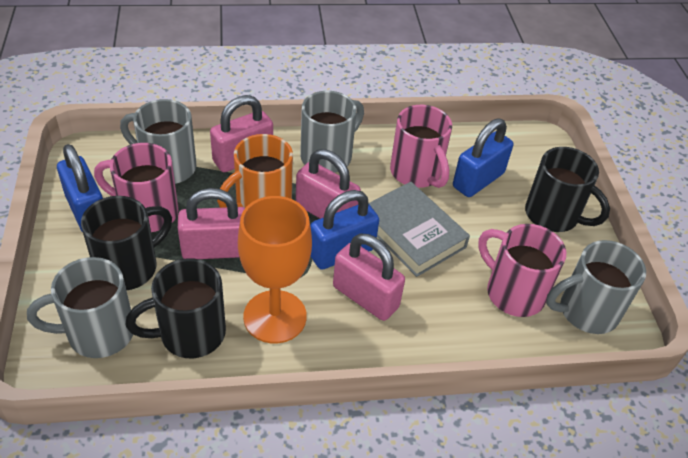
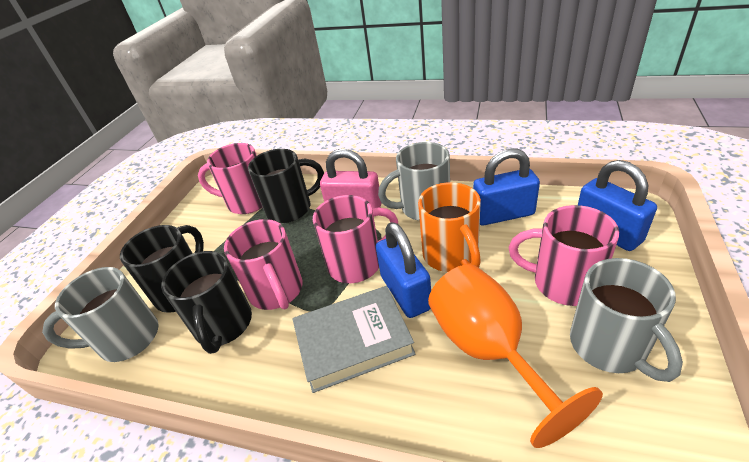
grey mug: [27,257,133,358] [120,99,196,184] [300,91,364,173] [546,240,646,334] = 4 -> [42,267,159,362] [378,142,450,221] [570,258,683,382] = 3
pink mug: [94,143,178,232] [390,105,452,188] [478,224,566,317] = 3 -> [198,143,262,214] [224,219,303,310] [313,195,398,283] [509,205,619,306] = 4
pink padlock: [178,188,245,259] [210,95,273,172] [296,149,361,219] [333,233,405,321] = 4 -> [320,149,381,209] = 1

